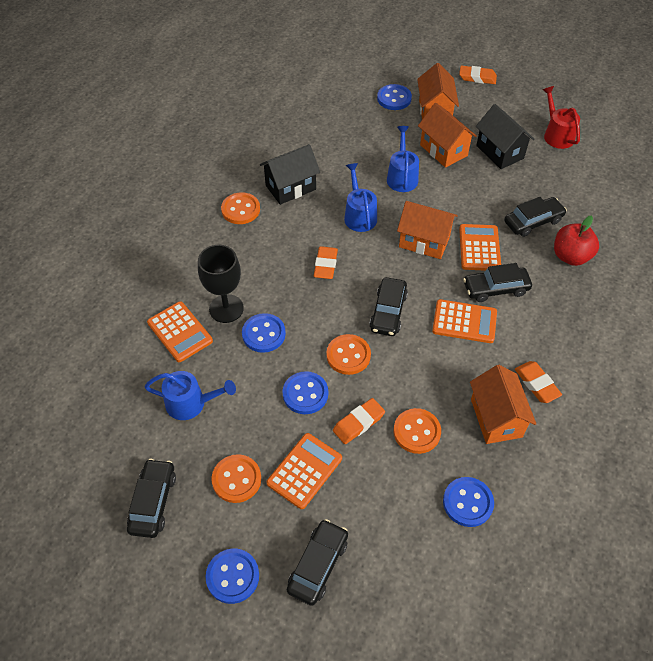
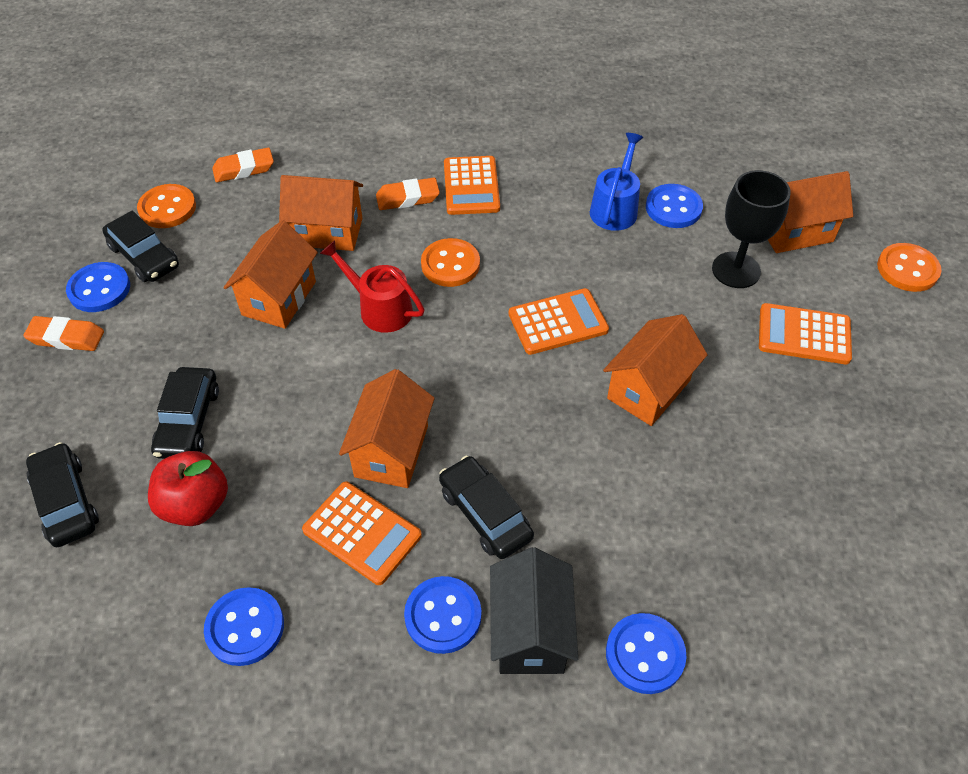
black car: [127,459,176,538] [287,519,348,606] [369,277,408,336] [463,263,532,302] [504,197,567,237] = 5 -> [26,442,99,547] [102,211,179,282] [151,367,219,459] [439,456,534,559] = 4
black house: [260,144,320,205] [476,104,534,169] = 2 -> [490,547,578,674] = 1
blue watering can: [145,371,236,420] [344,163,377,232] [387,126,419,192] = 3 -> [590,133,643,231] = 1
orange button: [212,454,261,503] [221,192,260,224] [326,334,371,375] [394,408,441,454] = 4 -> [137,184,196,228] [421,238,480,287] [877,243,942,292] = 3
orange eraser: [314,246,338,279] [333,398,385,444] [459,66,497,84] [515,361,562,403] = 4 -> [23,316,104,351] [212,147,274,183] [376,178,440,210] = 3
orange house: [397,201,458,259] [417,63,459,119] [418,103,477,168] [470,365,536,444] = 4 -> [224,220,318,329] [279,175,363,251] [339,369,435,488] [603,314,707,426] [768,171,853,253] = 5

